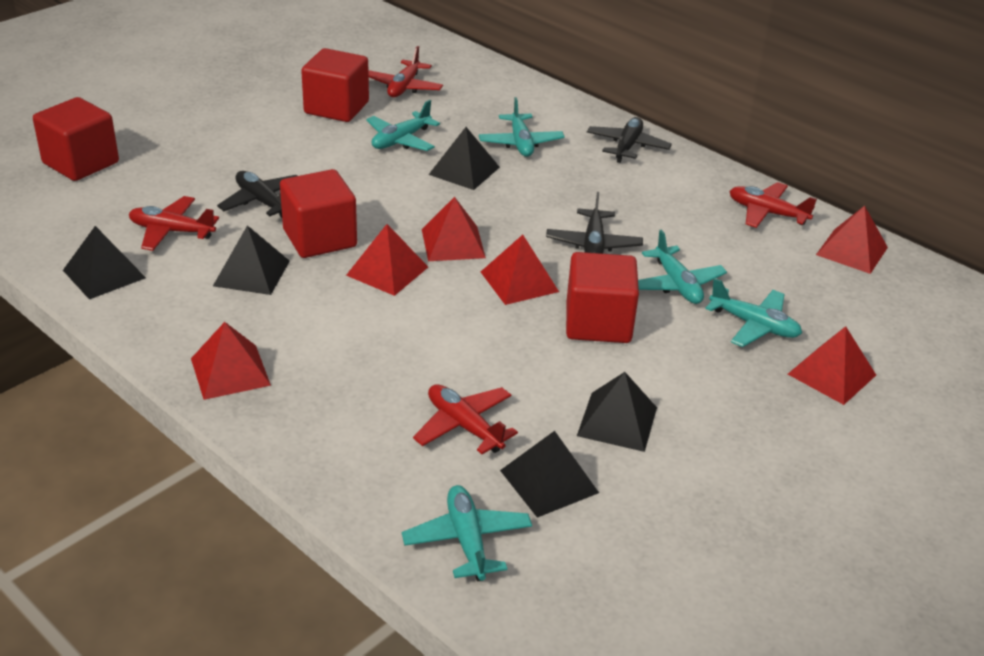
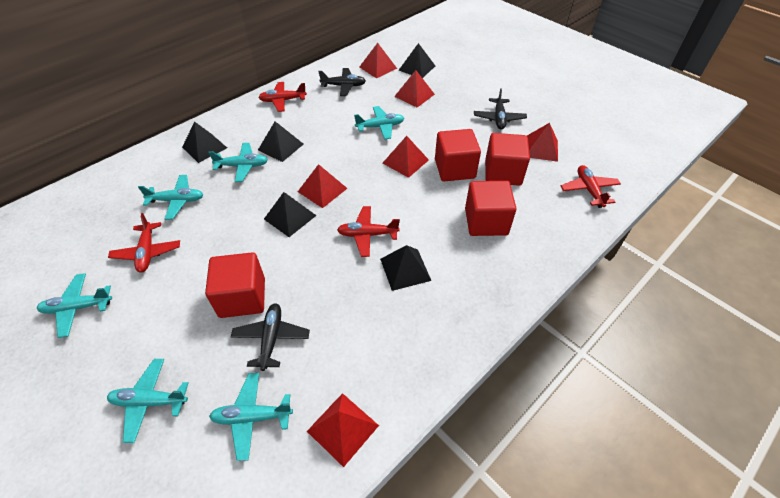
turquoise plane: [366,100,440,151] [402,485,532,581] [479,97,565,157] [638,230,727,304] [705,278,802,347] = 5 -> [37,273,112,338] [107,359,188,443] [138,175,203,220] [208,143,268,182] [209,373,293,461] [354,106,404,140] = 6

